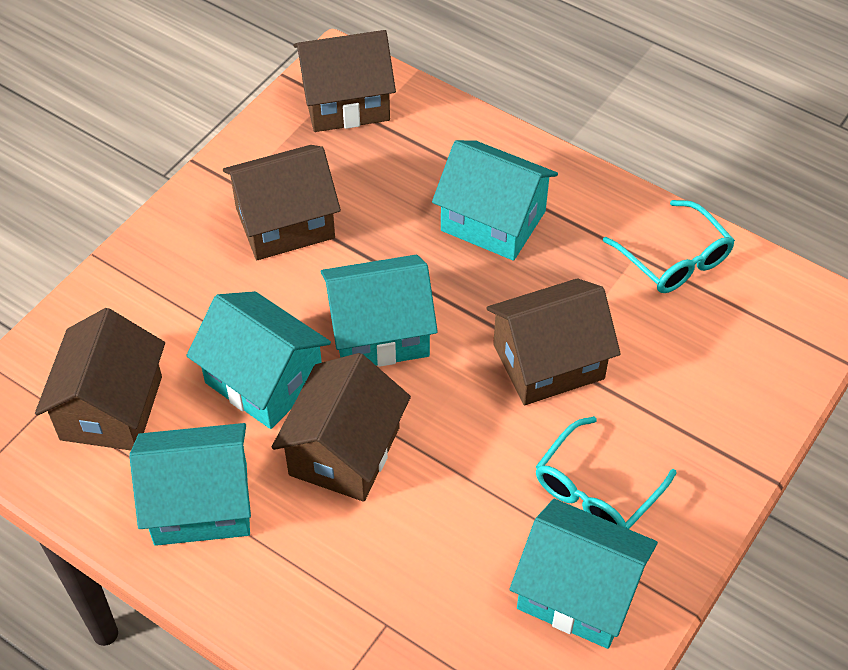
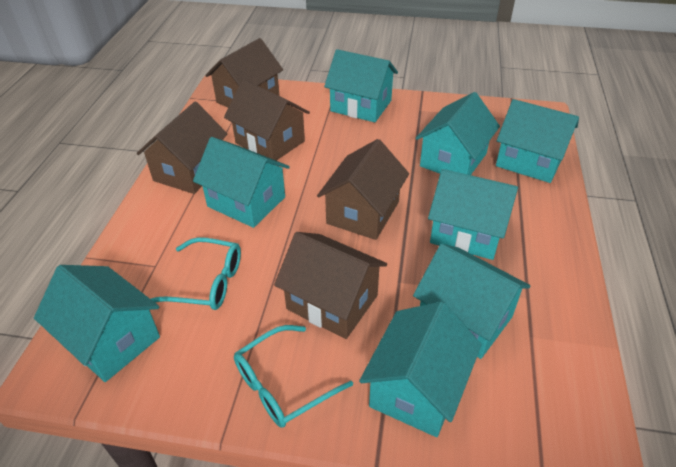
turquoise house: [129,423,251,546] [186,291,331,429] [321,255,438,367] [432,140,558,261] [510,499,658,649] = 5 -> [34,265,160,382] [193,137,290,228] [324,49,398,122] [359,301,482,437] [413,244,530,359] [416,92,500,175] [428,169,518,260] [496,99,579,183] = 8

